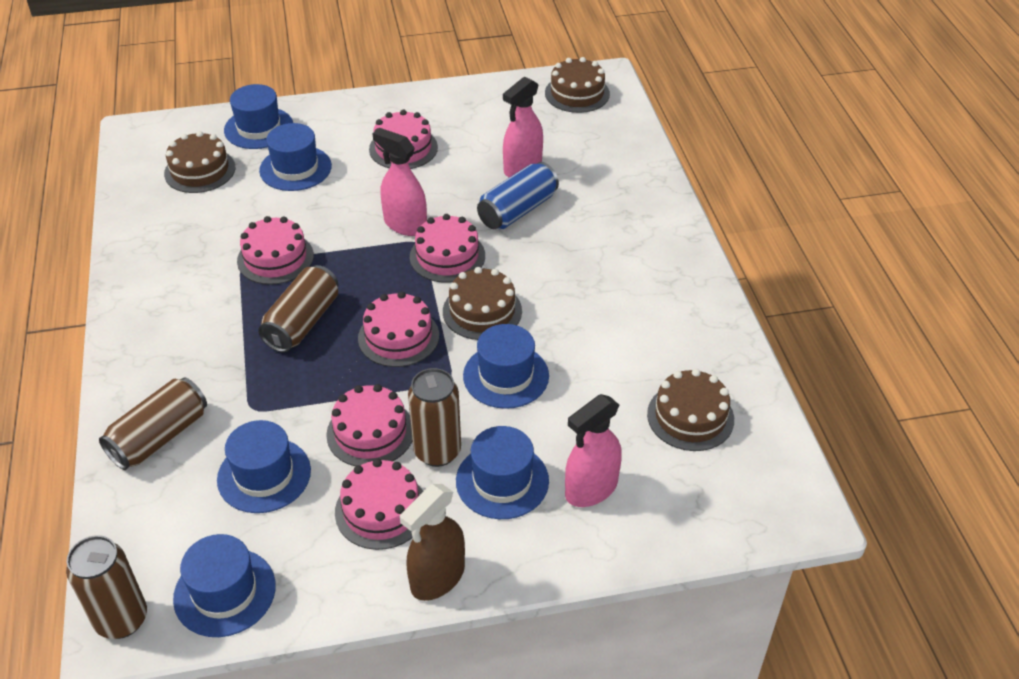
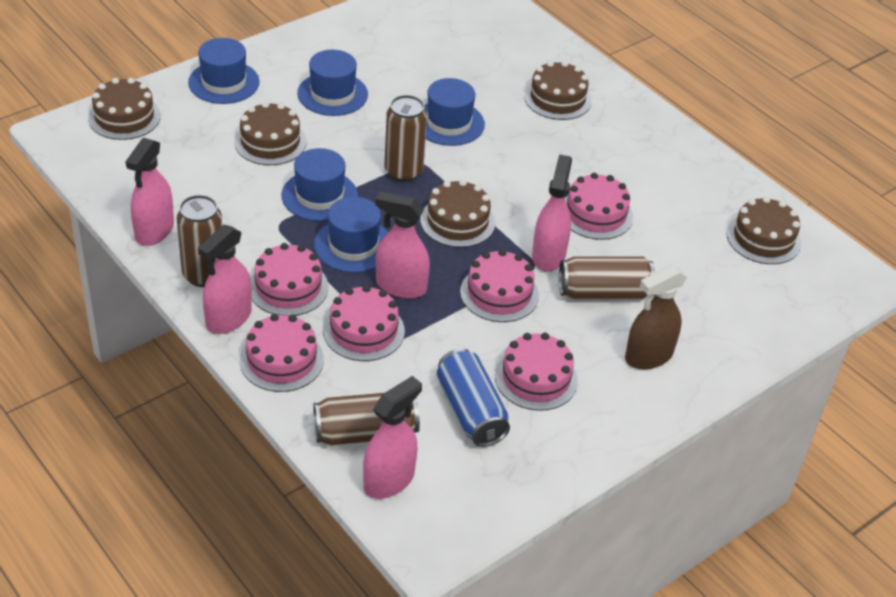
blue hat: [173,534,276,637] [217,420,311,513] [224,84,293,149] [259,123,332,191] [456,426,549,519] [463,324,549,409] = 6 -> [188,38,260,104] [281,148,358,221] [297,50,368,116] [314,197,389,273] [424,78,485,146] = 5
brown cake: [164,131,236,193] [443,267,522,340] [545,57,610,113] [647,369,734,451] = 4 -> [88,78,161,140] [234,102,306,165] [420,180,495,247] [524,61,592,120] [727,197,801,264] = 5
pink spray bottle: [372,128,427,236] [503,76,543,177] [565,394,622,507] = 3 -> [125,138,174,246] [198,225,252,334] [363,376,422,499] [375,192,430,299] [532,154,572,272] = 5

